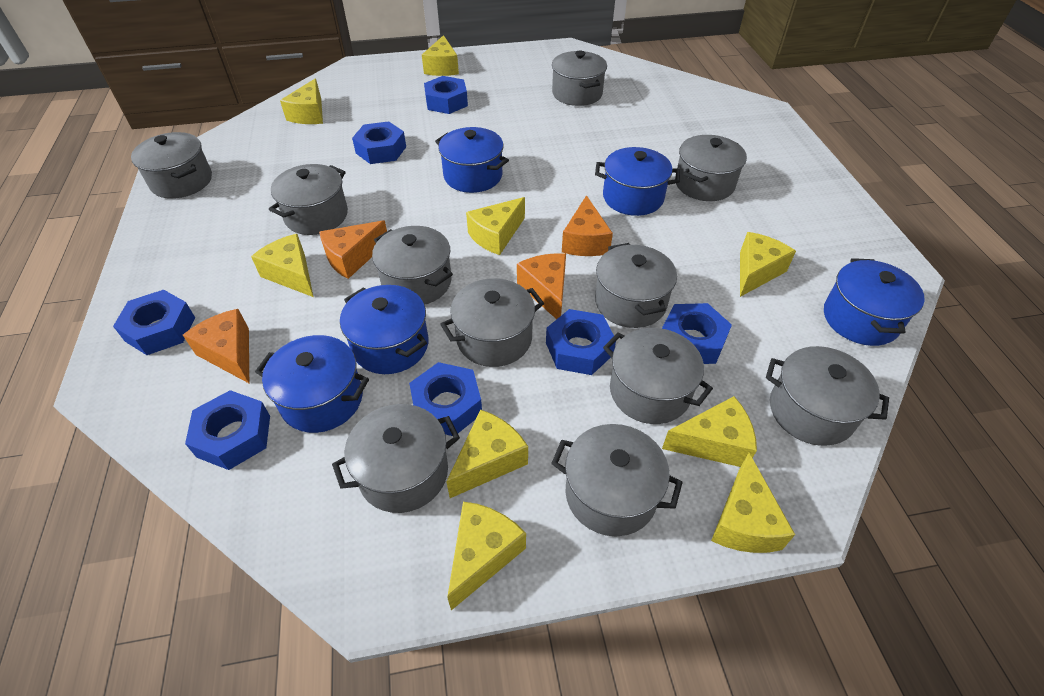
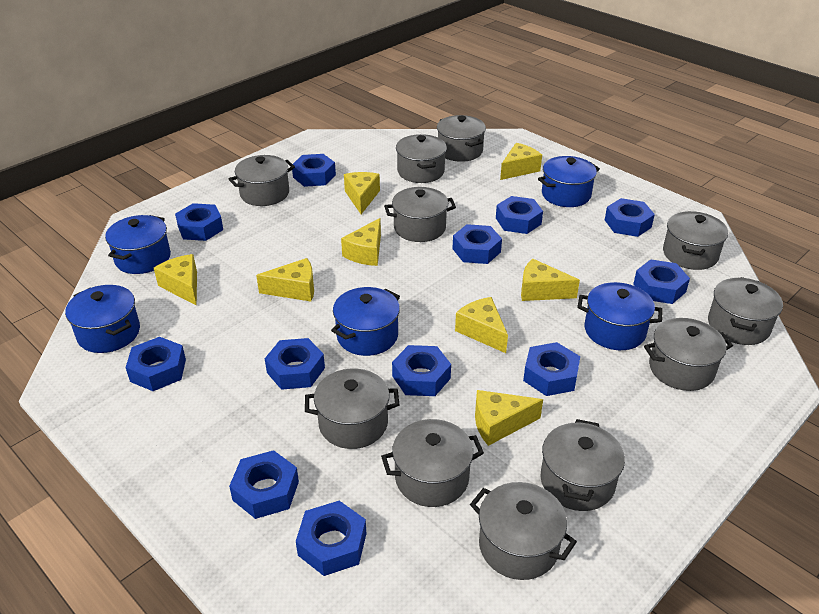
blue nut: [113,290,195,355] [185,390,270,470] [352,121,406,164] [409,362,482,436] [424,76,468,114] [546,309,616,375] [662,303,732,364] = 7 -> [126,337,186,391] [175,203,223,241] [229,450,299,519] [265,338,325,390] [292,154,336,187] [296,501,366,576] [392,345,451,396] [453,224,502,264] [496,196,543,234] [523,342,580,396] [605,198,655,237] [633,259,690,304] = 12
orange cheese: [183,309,249,383] [319,221,387,279] [517,253,566,319] [562,195,613,256] = 4 -> none = 0
yellow cheese: [251,234,313,297] [280,78,323,124] [422,35,459,76] [446,409,528,498] [447,502,526,610] [466,197,525,255] [662,396,757,467] [711,453,795,553] [740,232,796,297] = 9 -> [154,254,197,306] [256,258,314,301] [341,218,381,266] [344,172,380,214] [455,297,508,353] [475,390,543,446] [500,143,542,180] [521,258,580,301] = 8

